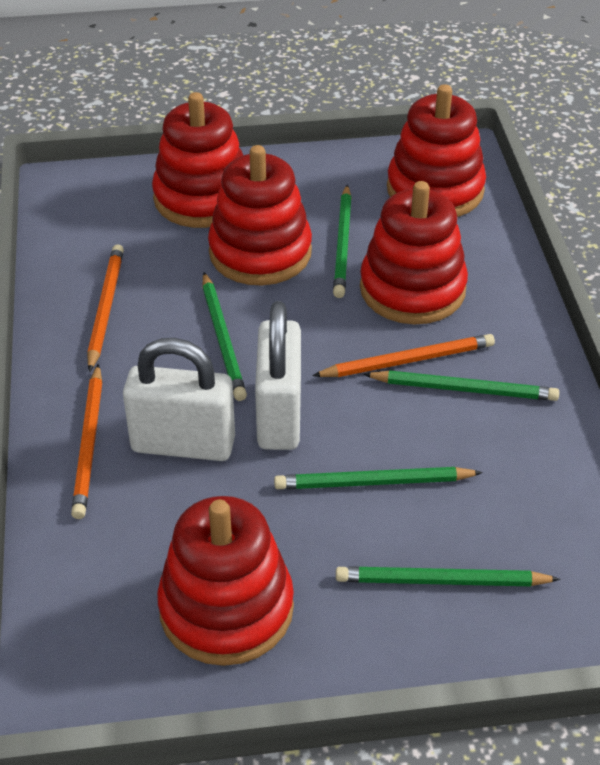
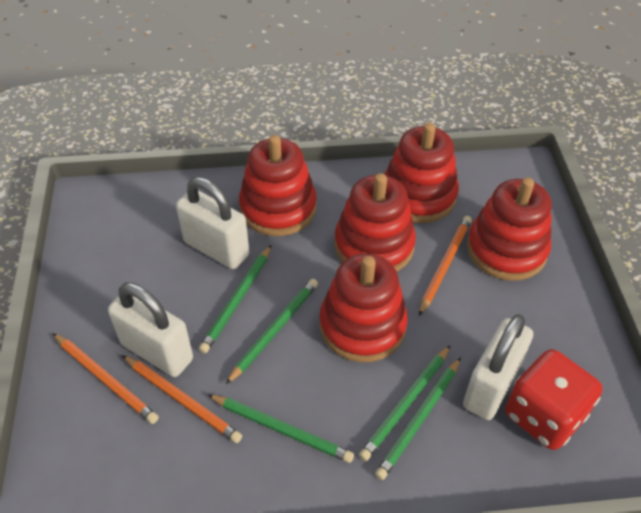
red dice: none = 0 -> [505,349,602,450] = 1
white padlock: [123,338,235,461] [255,301,301,450] = 2 -> [108,282,193,377] [176,177,249,269] [463,314,533,420] = 3

